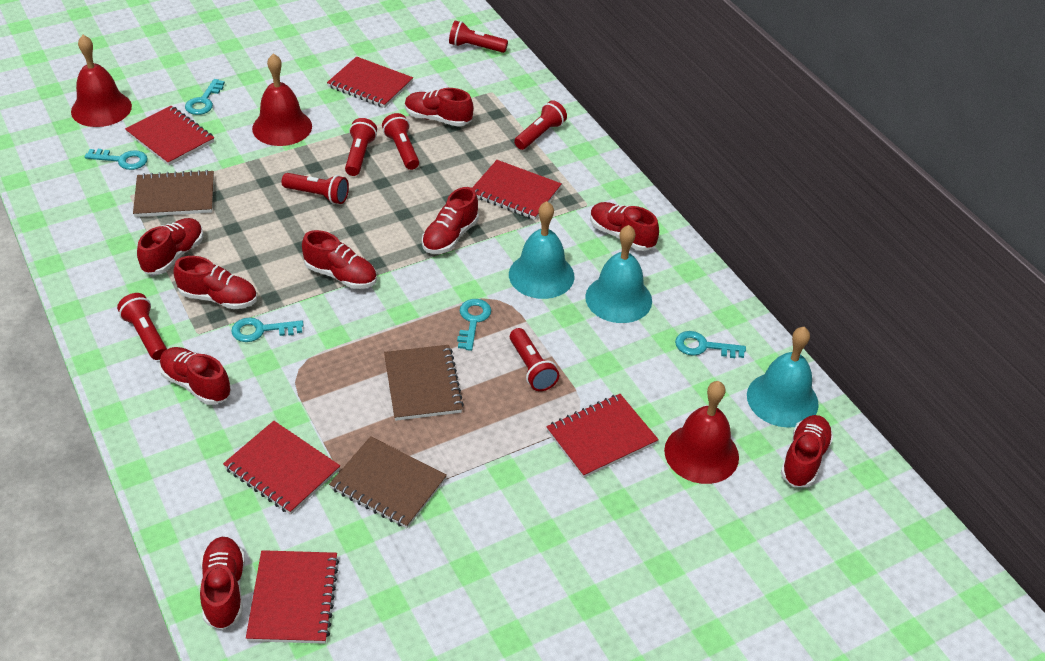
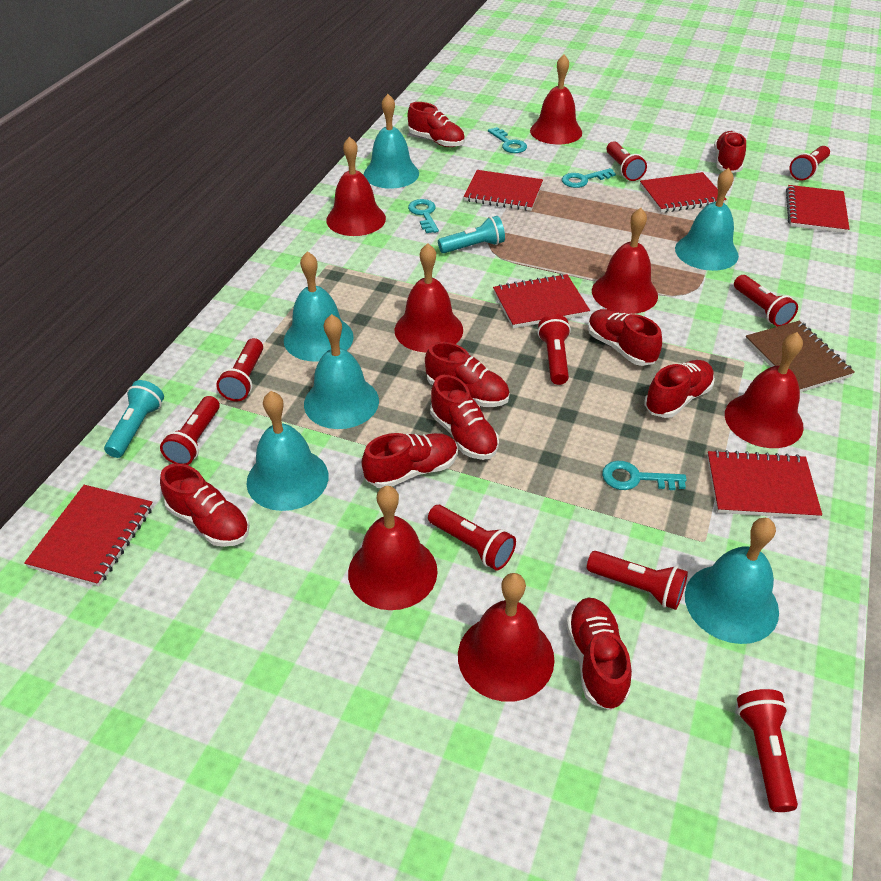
brown notebook: [133,170,214,217] [329,436,447,528] [384,345,464,421] = 3 -> [745,321,855,392] = 1
red bell: [71,35,132,127] [252,53,312,146] [664,381,739,484] = 3 -> [326,136,386,236] [348,486,438,610] [395,243,463,353] [458,573,555,702] [530,54,582,145] [592,208,658,314] [725,332,804,448] = 7
red flashlight: [117,293,167,360] [282,173,349,204] [345,118,377,176] [382,113,419,170] [449,21,508,53] [510,328,559,391] [514,100,567,150] = 7 -> [160,396,220,465] [216,338,263,401] [428,505,516,570] [538,314,571,385] [587,551,688,610] [606,141,647,181] [734,275,798,327] [737,689,798,812] [790,146,830,180] = 9
turquoise bell: [509,201,574,299] [585,225,652,323] [747,327,819,428] = 3 -> [247,391,328,511] [284,251,354,362] [304,314,379,429] [364,94,419,189] [675,168,739,271] [685,518,779,644] = 6
turquoise flashlight: none = 0 -> [104,380,164,458] [438,216,505,253] = 2
turquoise key: [85,149,148,170] [185,79,225,115] [231,318,304,342] [457,299,491,351] [675,331,746,358] = 5 -> [408,199,439,233] [488,127,527,153] [562,168,616,188] [602,461,687,490] = 4

